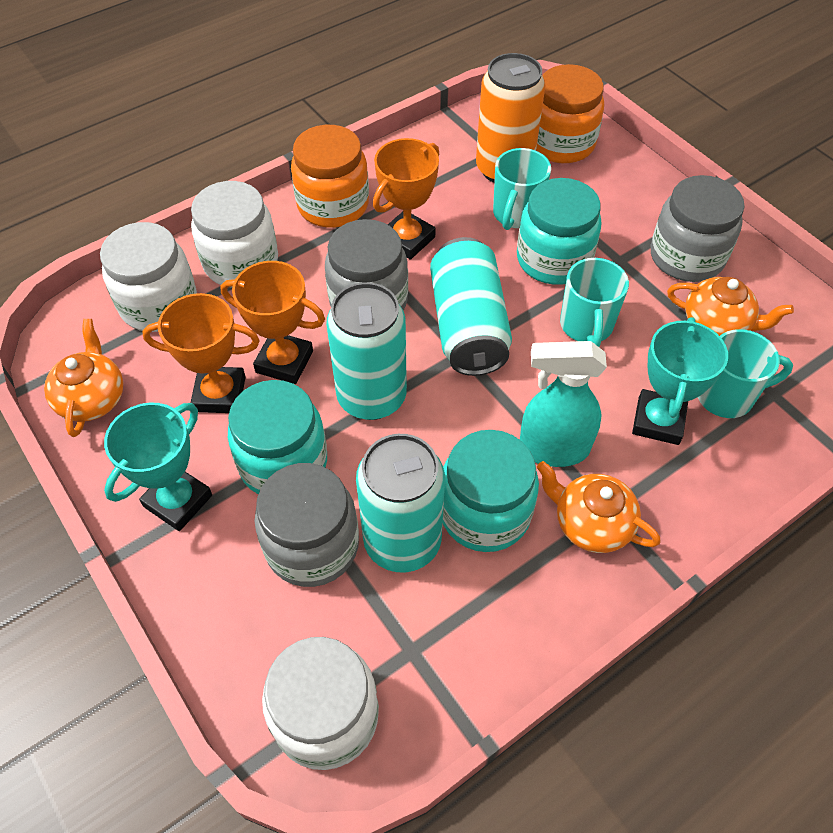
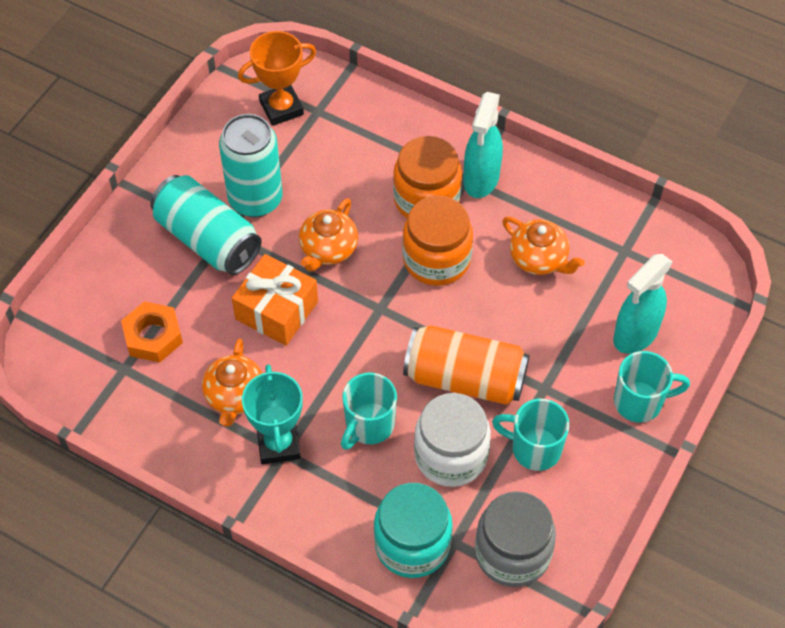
grey jar: [254,463,359,587] [325,219,408,311] [651,175,745,282] = 3 -> [475,491,556,587] = 1
orange gift: none = 0 -> [232,254,318,346] = 1
orange nut: none = 0 -> [121,301,183,363] = 1
orange trophy: [142,293,260,413] [220,261,325,384] [373,138,439,260] = 3 -> [238,31,316,126] = 1
turquoise can: [326,282,407,420] [356,434,445,573] [430,237,512,376] = 3 -> [150,175,262,275] [219,114,282,217] = 2
turquoise jar: [228,380,327,494] [443,430,539,552] [517,178,602,285] = 3 -> [374,483,453,578] = 1
turquoise spray bottle: [520,341,607,467] = 1 -> [463,92,503,198] [613,254,673,354] = 2
turquoise trophy: [104,403,212,531] [632,317,728,445] = 2 -> [242,364,303,464] = 1
white jar: [100,222,197,332] [191,181,278,288] [262,637,379,770] = 3 -> [414,393,491,487] = 1

